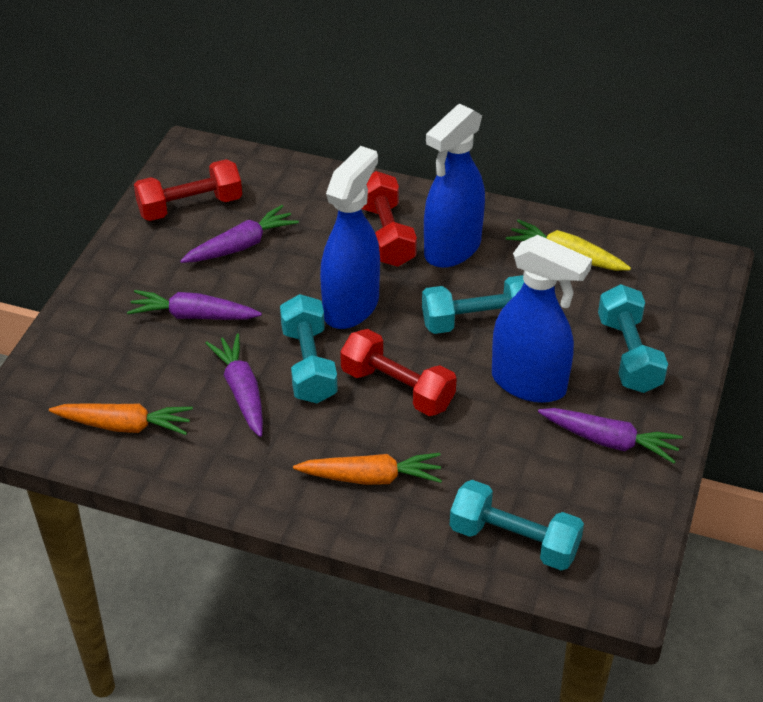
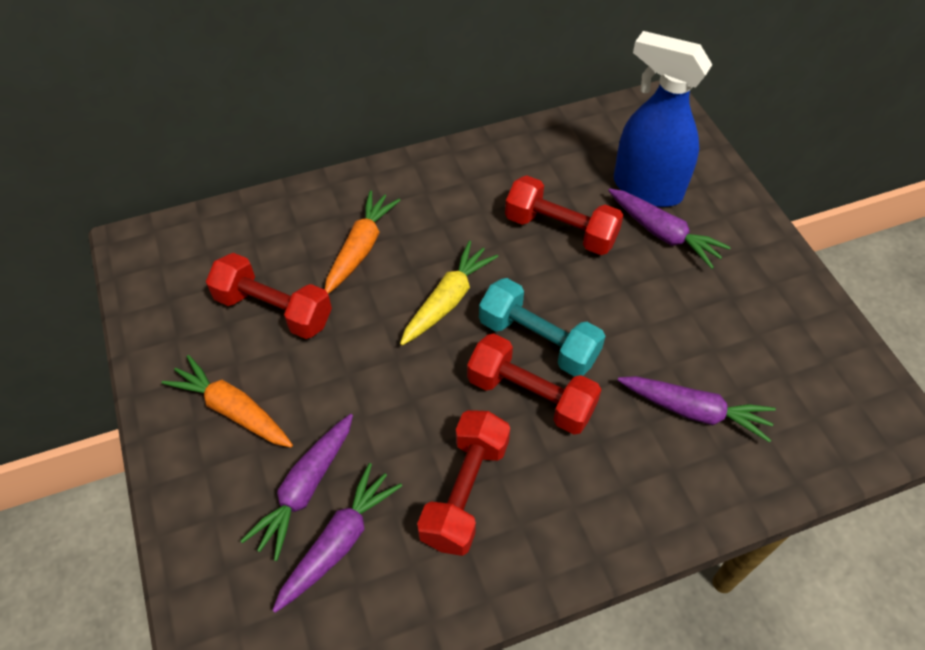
blue spray bottle: [320,146,380,329] [424,104,485,268] [492,235,592,403] = 3 -> [614,31,713,207] = 1
red dumbbell: [134,159,242,221] [340,329,457,416] [362,171,417,267] = 3 -> [206,253,332,339] [417,410,510,556] [467,333,601,435] [505,176,624,255] = 4
turquoise dumbbell: [280,294,338,403] [422,275,524,334] [450,480,584,570] [598,284,668,393] = 4 -> [479,278,605,376] = 1

